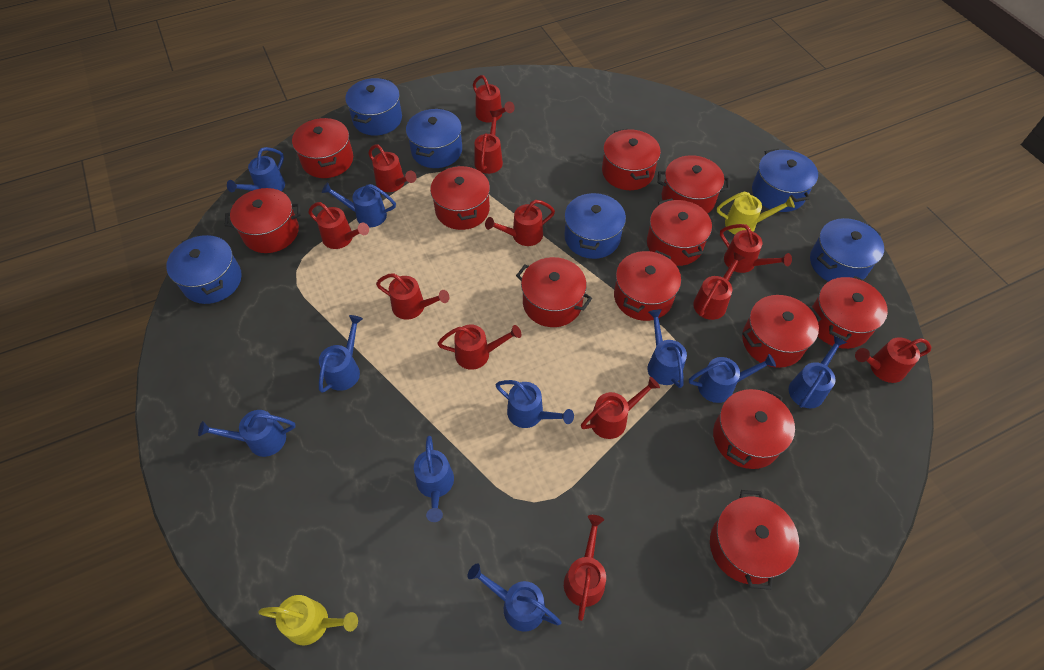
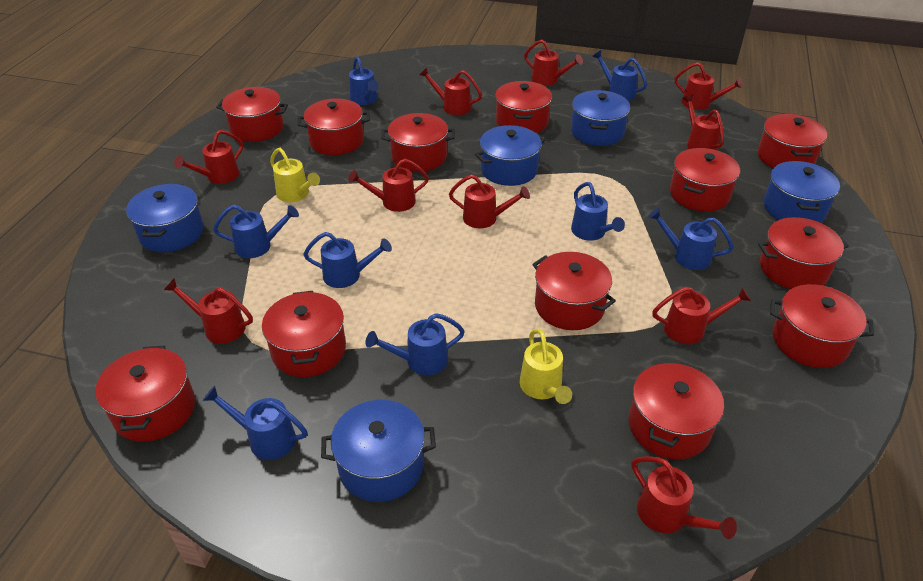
blue pot: [166,235,242,304] [345,78,402,135] [406,108,462,168] [564,192,626,259] [752,149,818,212] [810,218,884,282] = 6 -> [126,184,204,252] [321,400,436,502] [475,125,545,186] [571,90,630,146] [764,161,840,223] = 5
blue watering can: [198,410,296,457] [227,147,285,192] [319,315,363,393] [322,182,396,227] [414,436,454,522] [468,563,562,632] [495,380,574,428] [648,309,687,388] [689,354,776,403] [789,336,847,408] = 10 -> [203,386,307,460] [213,205,299,258] [303,232,392,288] [349,56,379,105] [366,313,465,375] [571,182,625,241] [592,50,647,101] [648,208,734,270] = 8
red watering can: [308,202,369,249] [368,144,417,192] [376,273,449,320] [437,324,522,370] [473,75,515,122] [474,111,503,174] [485,200,555,246] [564,515,606,621] [581,377,660,439] [693,252,745,320] [720,224,792,273] [855,337,931,383] = 12 -> [164,278,253,344] [174,130,243,184] [348,159,429,212] [420,67,482,115] [449,174,530,228] [524,40,583,86] [631,456,737,539] [652,287,751,344] [675,62,743,110] [682,94,724,150] = 10

